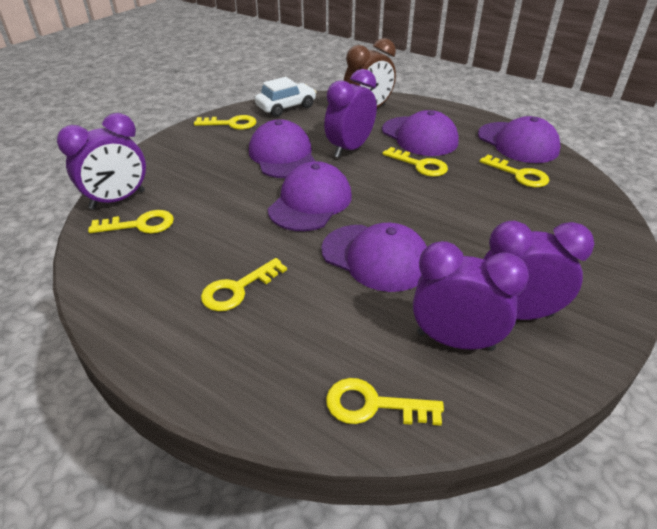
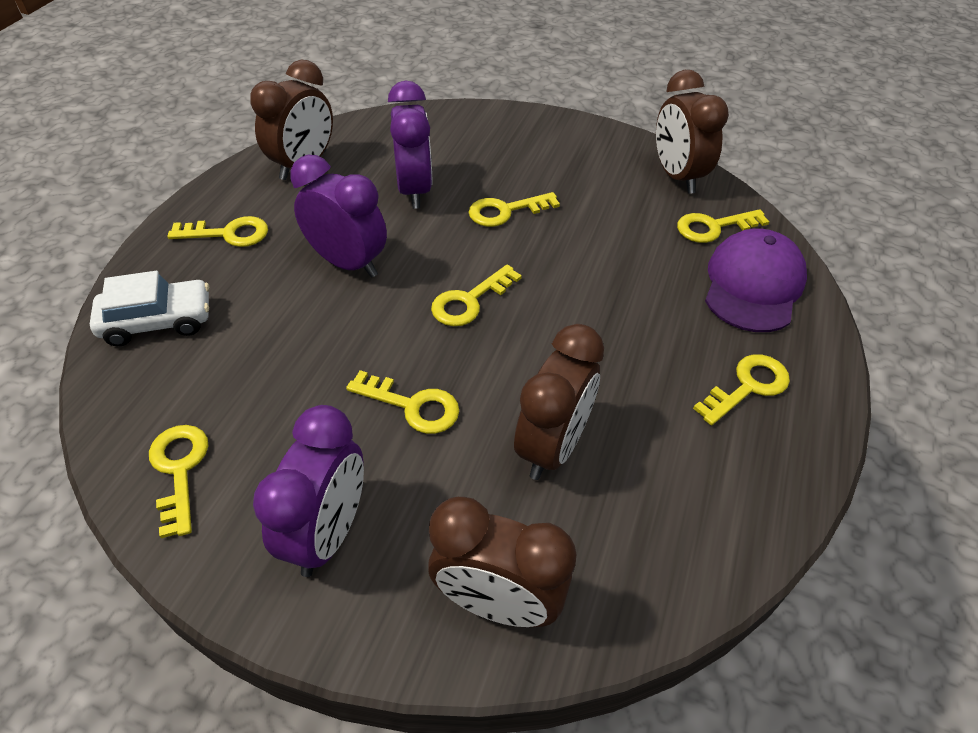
brown clock: [344,38,396,108] = 1 -> [250,60,333,180] [428,497,576,627] [514,324,604,480] [656,70,729,194] = 4
purple cap: [249,119,315,178] [268,161,352,231] [321,223,427,292] [382,110,459,156] [478,116,561,163] = 5 -> [705,228,807,332] = 1
purple clock: [57,113,146,209] [324,69,377,158] [413,241,529,351] [483,221,594,320] = 4 -> [253,405,364,577] [290,155,387,278] [388,81,432,209] = 3
yellow key: [88,210,174,234] [194,115,256,130] [201,258,287,311] [326,378,444,426] [382,147,448,177] [479,155,549,187] = 6 -> [149,425,209,538] [167,216,268,247] [346,370,459,434] [431,264,522,326] [468,192,560,227] [677,209,769,243] [693,354,790,425] = 7

